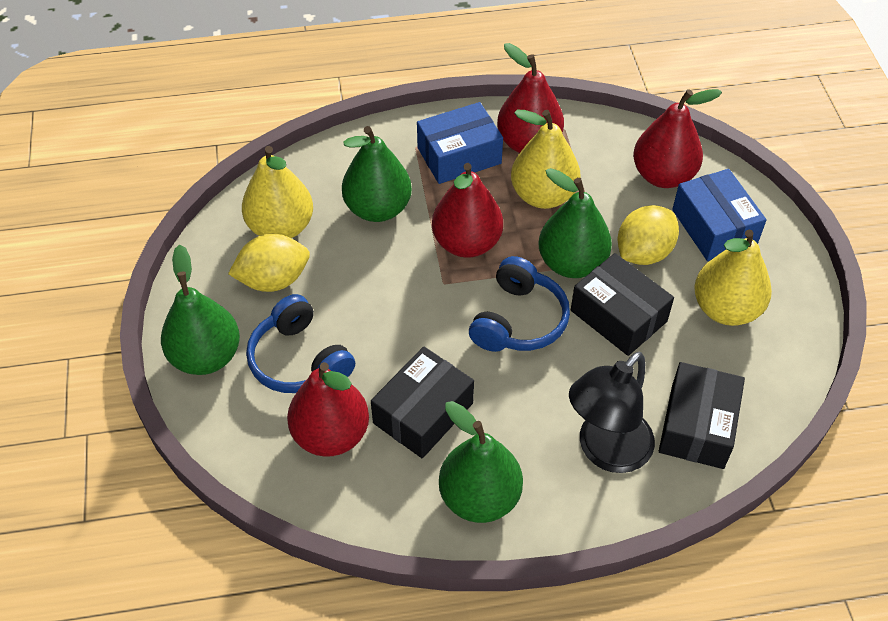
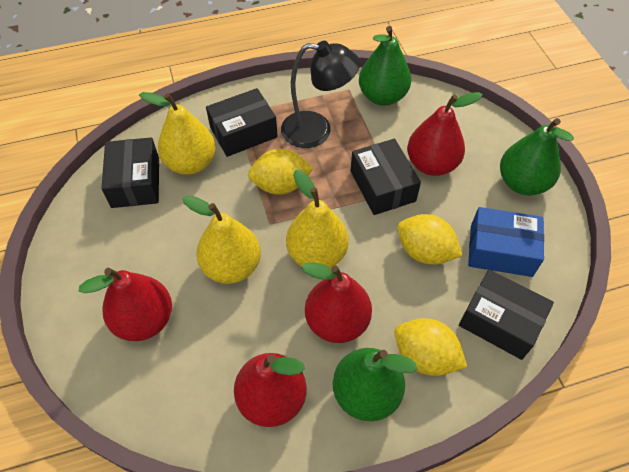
black box: [371,346,474,458] [571,253,674,356] [659,362,745,469] = 3 -> [101,138,159,208] [206,88,278,157] [351,139,421,215] [459,269,554,360] = 4
blue box: [417,102,503,184] [672,169,767,261] = 2 -> [468,207,544,277] = 1
blue headphones: [246,294,355,393] [469,256,570,352] = 2 -> none = 0
green pear: [161,244,240,375] [342,126,412,222] [439,401,523,523] [539,168,612,278] = 4 -> [333,348,417,421] [359,26,411,106] [500,118,574,195] = 3
yellow lemon: [228,234,310,292] [618,205,679,265] = 2 -> [248,149,313,195] [394,318,467,376] [397,214,463,265] = 3

